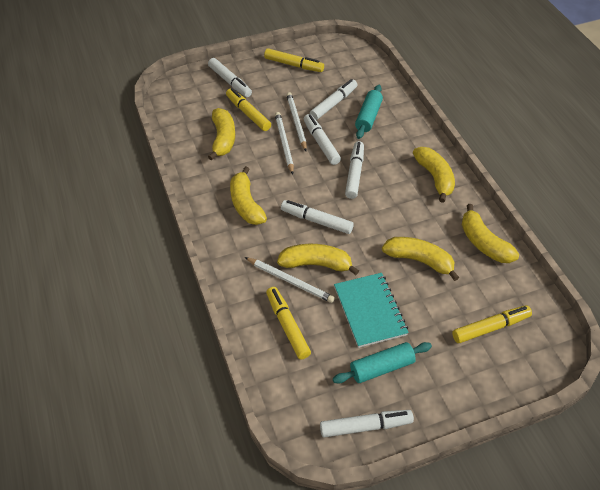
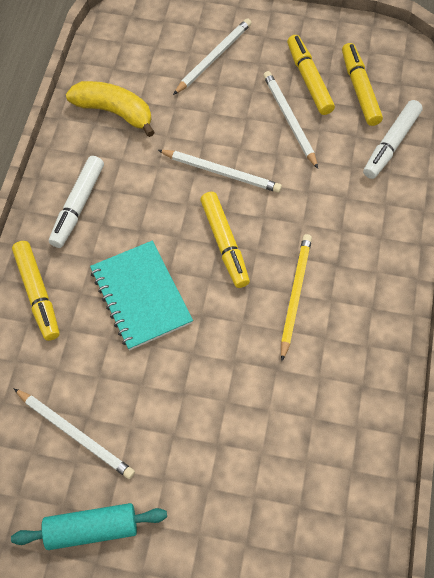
turquoise rolling pin: [333,342,432,384] [355,85,383,139] = 2 -> [11,503,167,550] = 1
white marker: [208,58,252,97] [281,200,354,234] [304,114,341,165] [310,79,357,120] [320,410,414,438] [345,141,364,199] = 6 -> [49,156,104,248] [363,100,423,179] = 2
white pencil: [245,257,335,303] [275,112,294,174] [286,92,307,151] = 3 -> [13,388,135,479] [158,150,282,193] [173,18,252,95] [263,71,318,169] = 4
yellow banana: [208,108,235,161] [230,166,267,225] [277,244,359,275] [382,237,459,281] [413,147,455,203] [462,204,519,263] = 6 -> [66,81,155,137] = 1
yellow pencil: none = 0 -> [281,234,312,361] = 1

